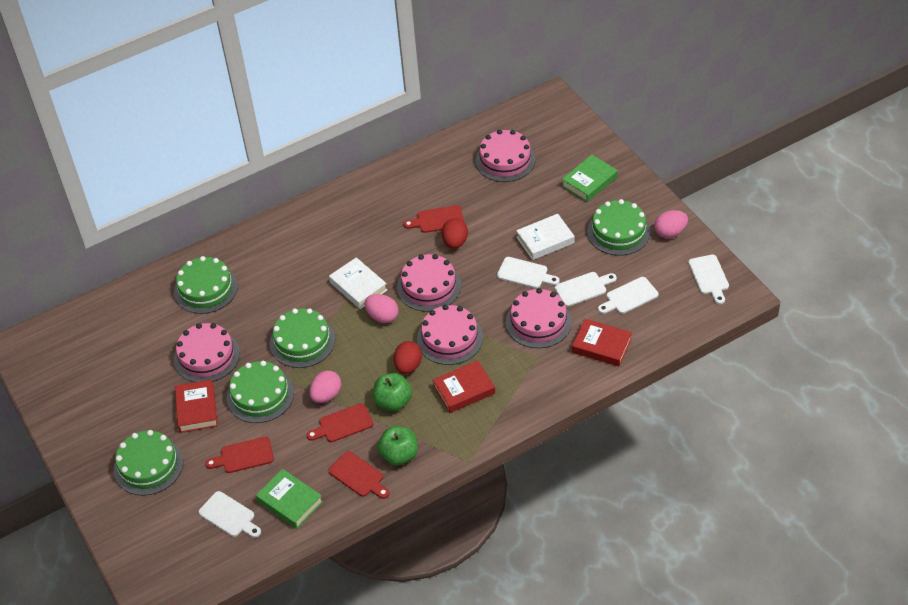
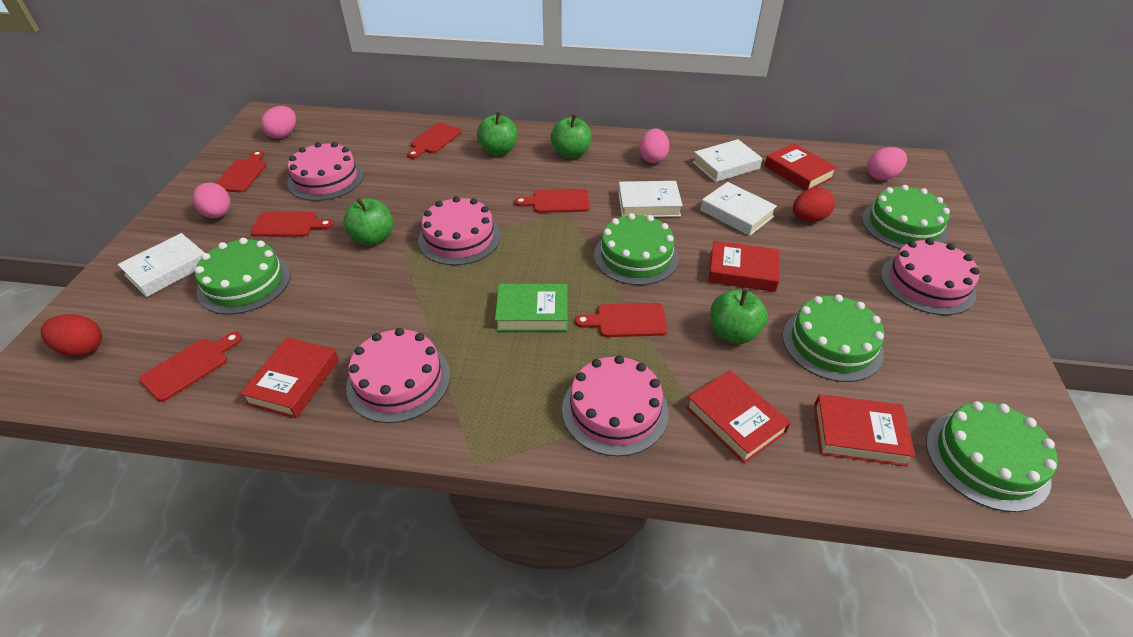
green apple: [373,373,412,411] [377,426,418,465] = 2 -> [343,198,393,246] [477,111,517,156] [551,114,591,158] [710,288,768,344] = 4
green book: [256,469,323,529] [562,155,618,202] = 2 -> [495,284,567,331] = 1
pink egg: [309,370,341,403] [365,294,398,323] [654,210,688,238] = 3 -> [192,182,230,218] [261,106,296,139] [639,128,670,163] [867,147,907,180] = 4
red book: [175,379,218,433] [433,361,495,413] [572,319,632,367] = 3 -> [240,337,339,418] [686,370,791,464] [708,241,780,292] [764,143,837,191] [814,394,916,467] = 5
red cutting board: [205,437,274,473] [307,403,373,442] [328,451,389,499] [404,205,464,233] = 4 -> [139,332,242,402] [216,150,266,192] [251,212,333,237] [407,123,461,159] [515,189,590,213] [575,303,668,337] = 6
white book: [329,257,387,309] [516,214,575,260] = 2 -> [117,233,205,297] [618,181,683,217] [693,139,762,182] [700,182,777,236] = 4
white cutting board: [199,491,261,538] [497,257,560,288] [555,272,617,306] [598,277,659,314] [688,255,729,304] = 5 -> none = 0

